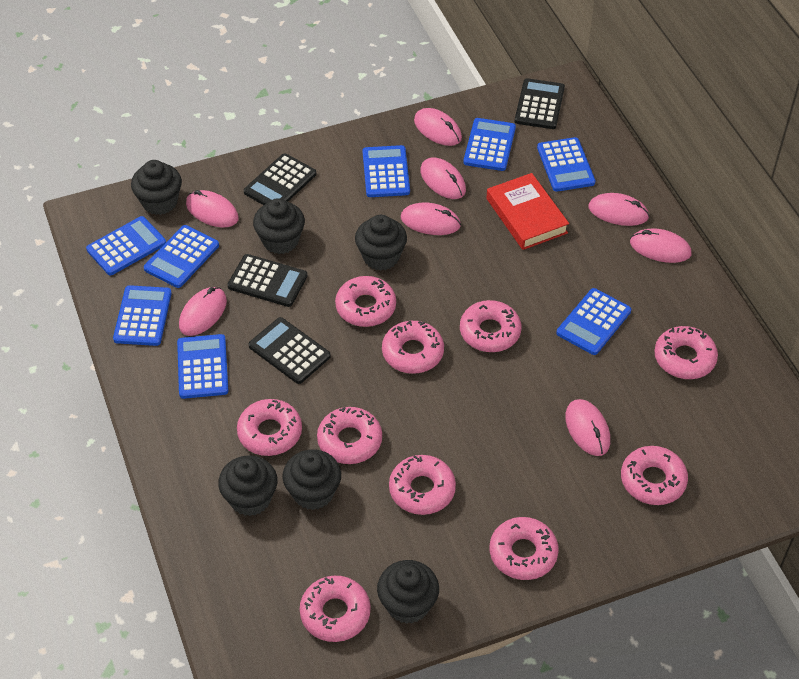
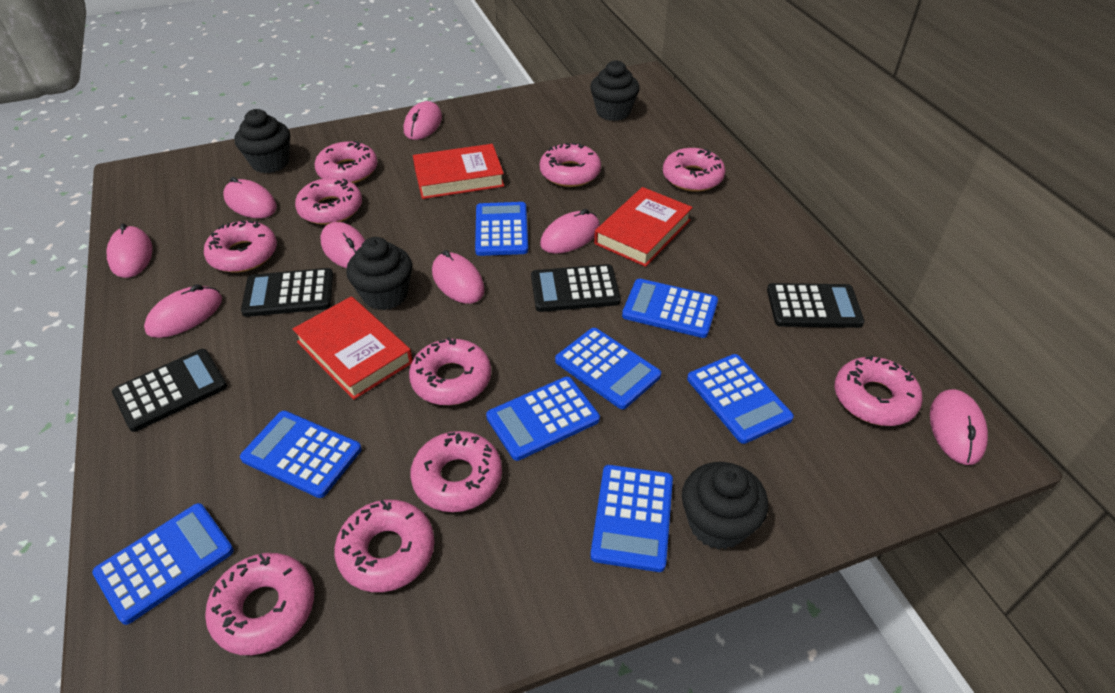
black cupcake: [131,160,182,215] [218,455,278,516] [253,198,305,254] [282,450,341,510] [355,215,407,270] [377,560,439,624] = 6 -> [235,109,290,173] [346,237,412,310] [590,60,640,121] [682,462,768,550] = 4
red book: [487,173,569,250] = 1 -> [293,296,413,400] [413,144,504,199] [594,187,693,267] = 3

